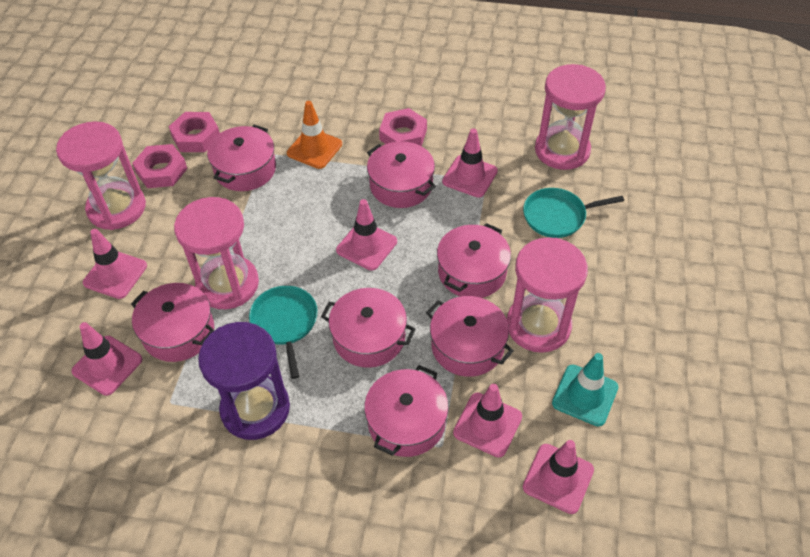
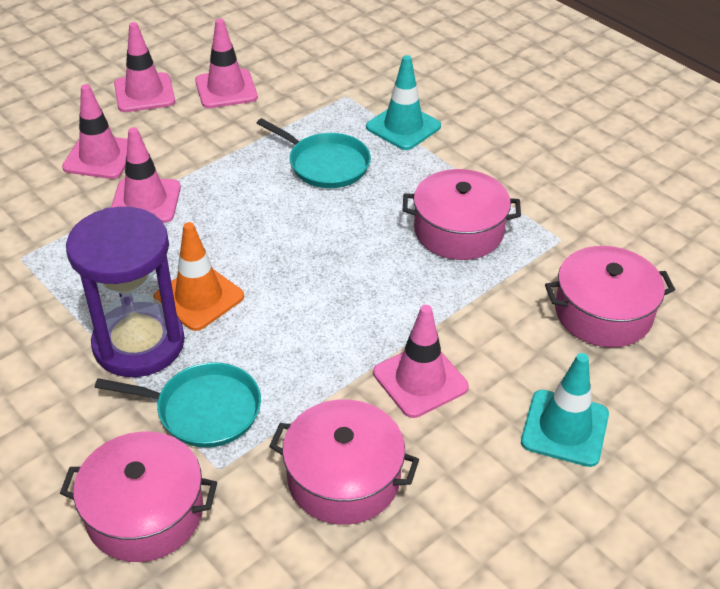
pink hourglass: [56,121,146,230] [174,197,259,309] [507,237,588,353] [535,64,606,170] = 4 -> none = 0
pink nut: [132,144,187,188] [169,112,220,152] [379,108,427,146] = 3 -> none = 0
pink pot: [131,283,215,362] [207,125,276,191] [321,288,415,368] [364,365,449,457] [367,141,436,208] [426,296,514,377] [437,223,511,298] = 7 -> [60,431,217,562] [269,399,419,525] [403,169,521,260] [545,246,675,347] = 4
pink traffic cone: [71,322,142,396] [83,229,147,299] [336,199,397,271] [442,128,498,198] [453,384,522,458] [523,440,594,514] = 6 -> [62,84,128,179] [111,127,181,223] [114,22,175,112] [195,19,258,108] [373,305,469,418] = 5
turquoise traffic cone: [552,353,618,427] = 1 -> [366,55,441,150] [521,353,609,467] = 2

